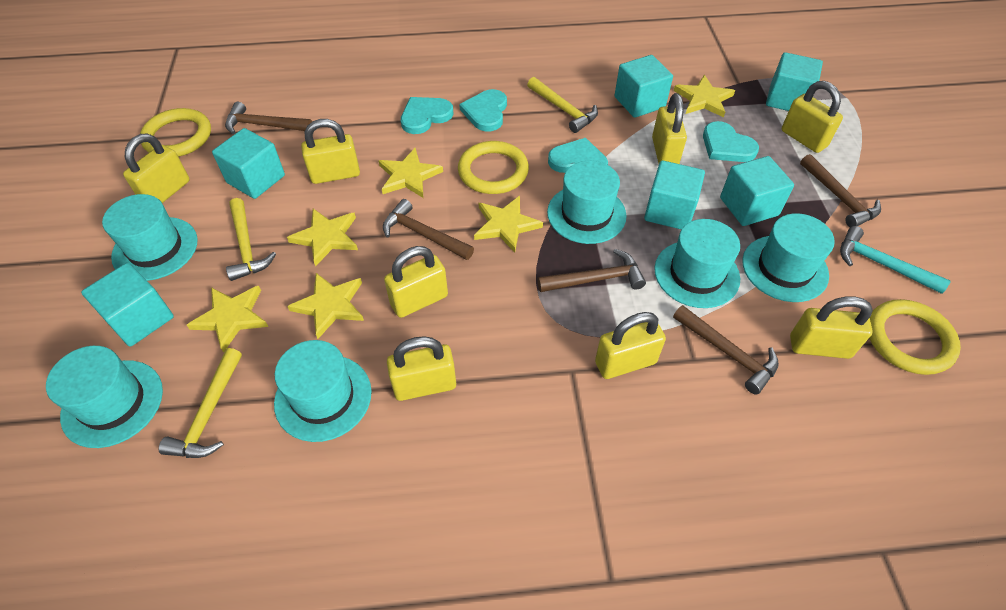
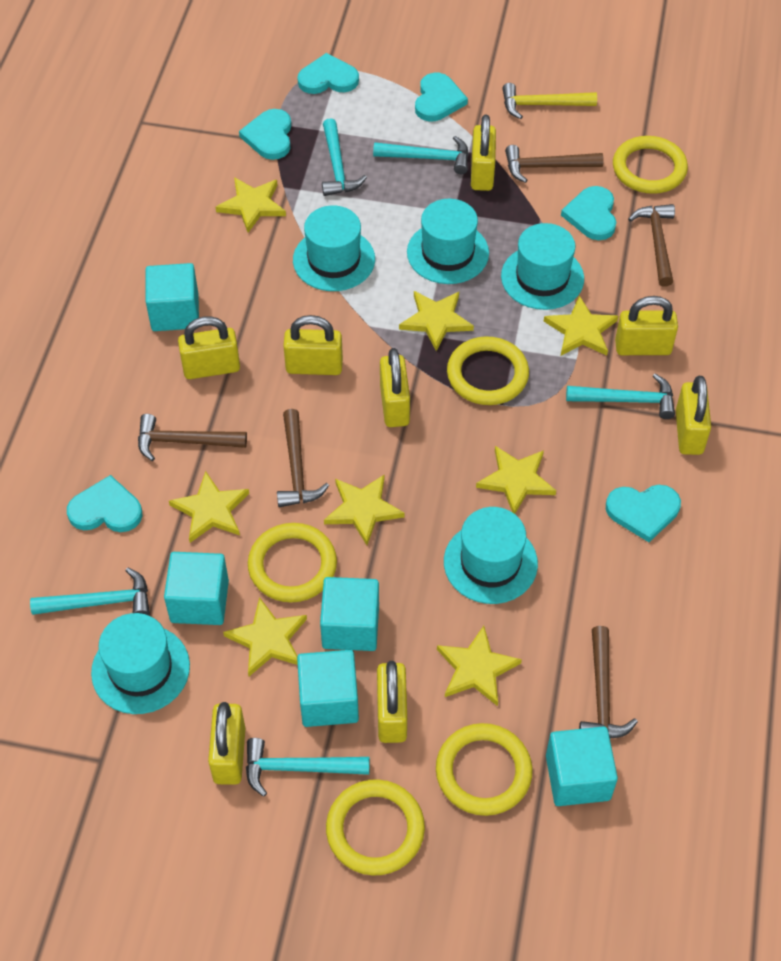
turquoise cube: [81,263,174,347] [212,128,285,199] [614,55,673,118] [644,160,705,229] [720,156,794,226] [766,52,823,111] = 6 -> [146,263,199,331] [164,552,229,625] [297,650,359,727] [320,577,379,651] [546,726,618,806] = 5
turquoise hammer: [840,226,951,294] = 1 -> [30,568,150,616] [246,738,370,797] [322,118,367,196] [373,136,469,174] [566,374,675,419] = 5
turquoise hat: [46,346,163,448] [102,194,198,281] [274,340,372,442] [547,161,627,244] [654,219,740,308] [742,213,835,302] = 6 -> [91,613,190,714] [293,206,375,291] [407,199,489,284] [444,507,538,604] [501,223,584,310] = 5
turquoise heart: [401,97,454,134] [459,89,507,132] [548,138,608,173] [703,121,759,162] = 4 -> [67,475,142,532] [239,109,291,160] [297,53,359,94] [415,73,468,121] [561,186,616,240] [606,485,681,542] = 6
yellow hammer: [159,348,242,458] [226,198,276,281] [527,77,598,133] = 3 -> [502,83,597,119] = 1
yellow ring: [140,108,211,157] [458,141,529,194] [869,299,961,375] = 3 -> [248,523,337,602] [326,779,425,876] [436,723,533,816] [447,336,529,405] [613,136,688,194] = 5
yellow star: [187,286,268,352] [287,209,358,267] [287,273,364,339] [378,148,443,198] [474,196,543,252] [674,75,735,117] = 6 -> [169,471,249,543] [215,177,286,233] [223,597,307,676] [324,475,405,545] [399,291,474,351] [437,626,522,706] [476,446,556,514] [544,295,618,356] = 8

